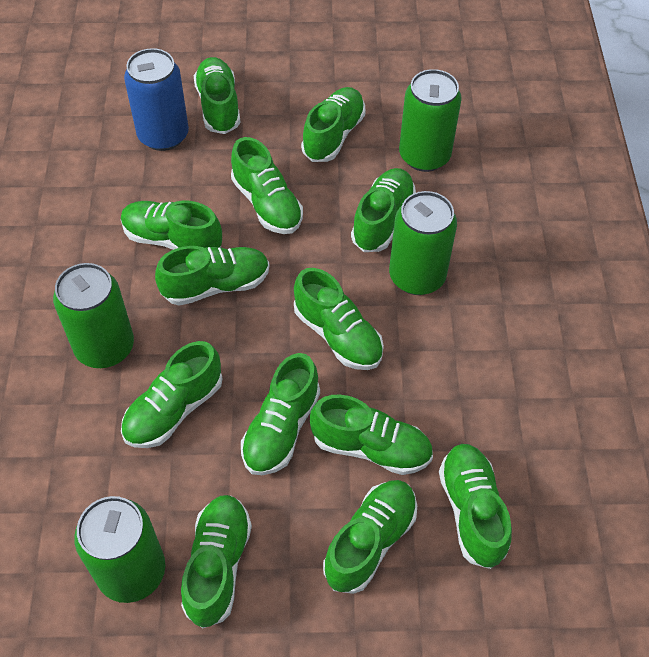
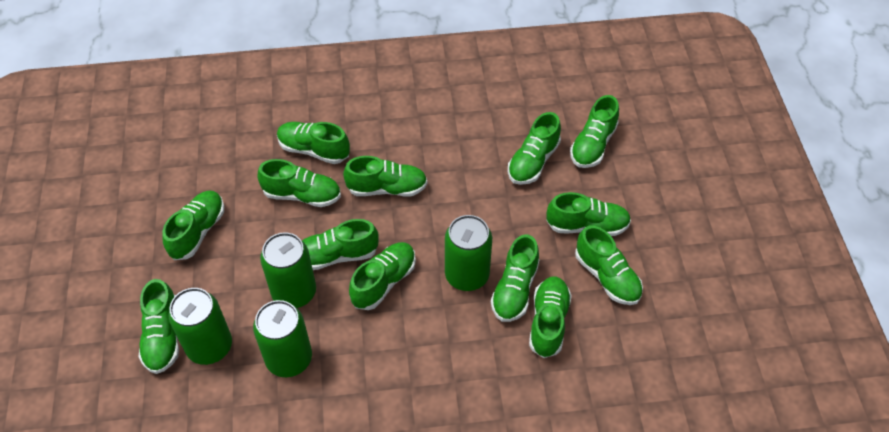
blue can: [124,48,189,151] = 1 -> none = 0

